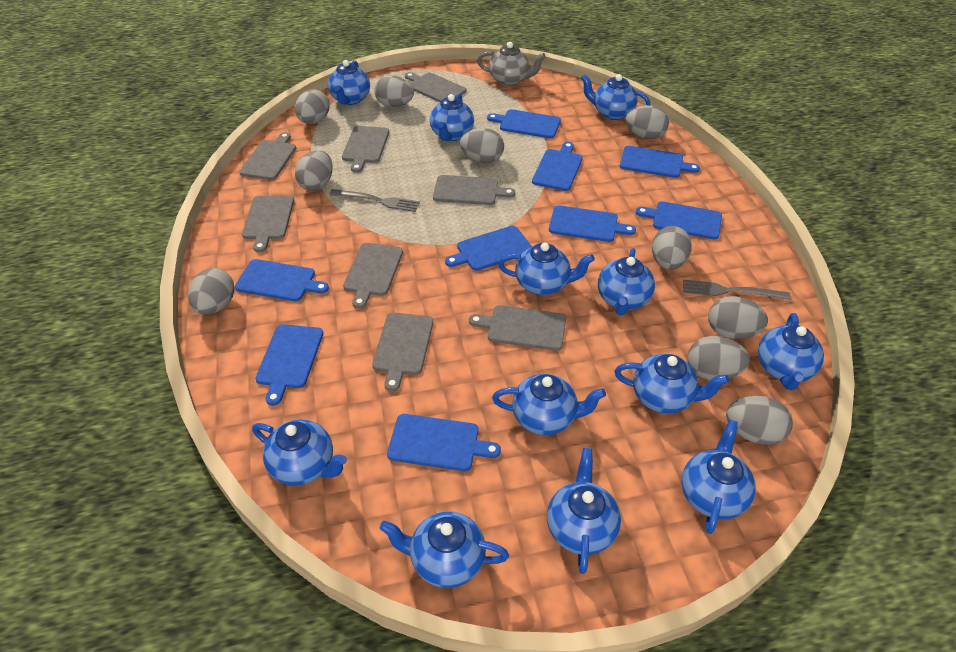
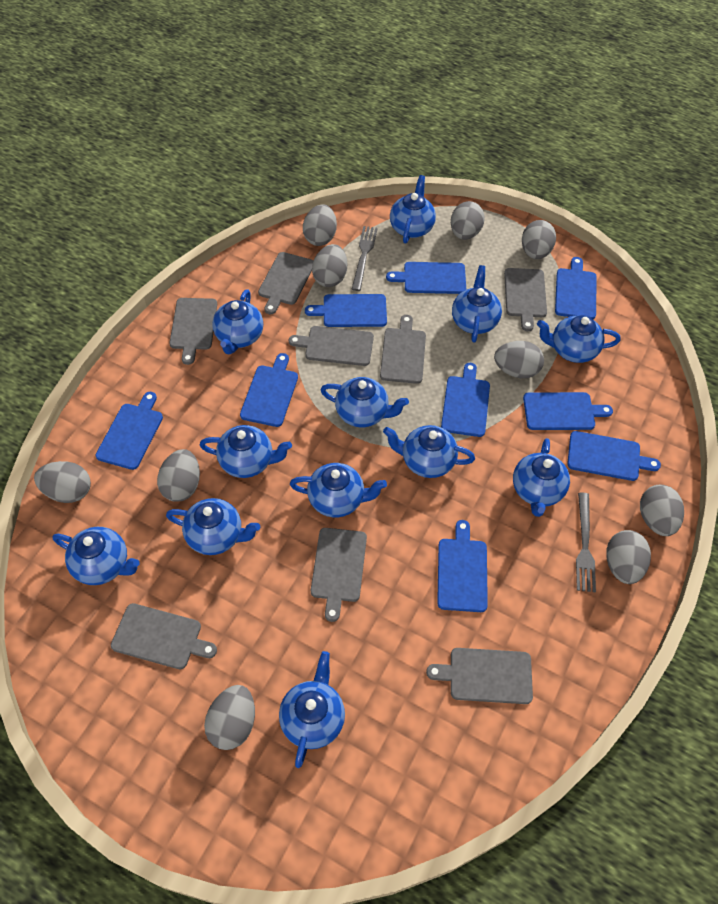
grey teapot: [477,42,546,86] = 1 -> none = 0

